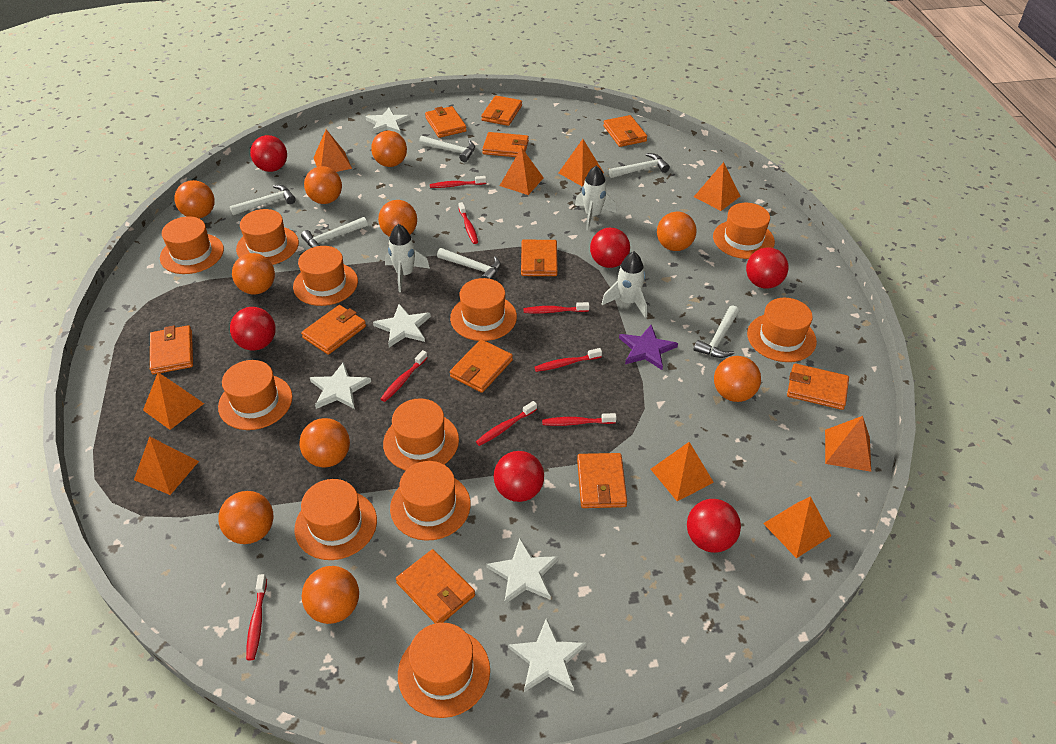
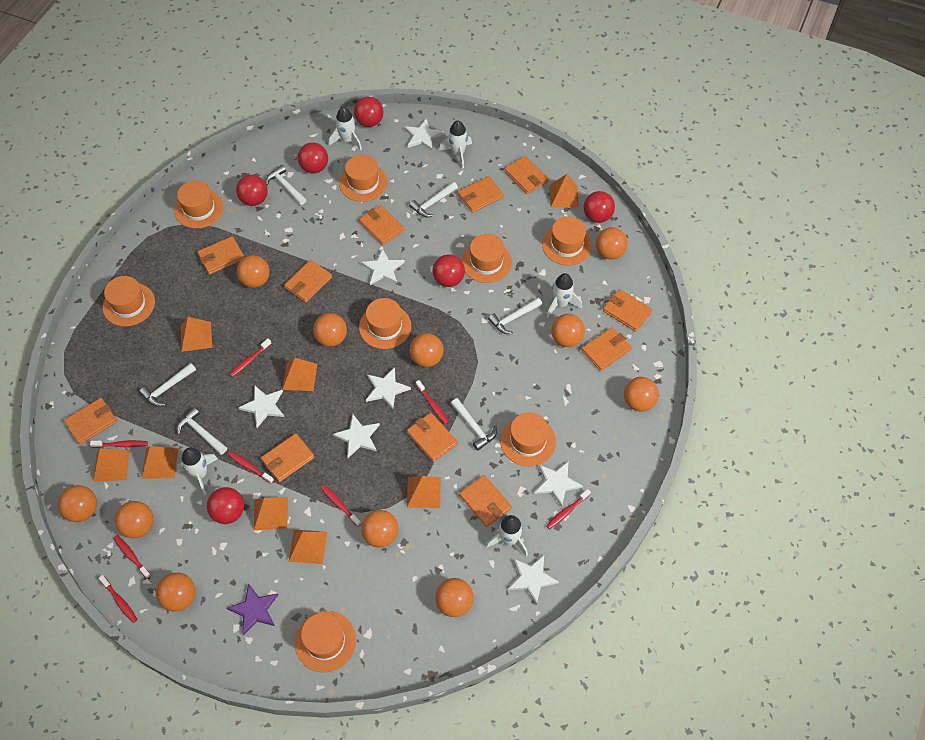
orange ball: [174,180,215,218] [218,491,273,544] [232,253,275,294] [299,418,350,468] [302,566,359,624] [304,166,342,204] [371,131,407,167] [378,200,417,237] [657,212,696,251] [714,356,761,402] = 10 -> [58,485,97,522] [115,501,153,538] [156,573,196,612] [237,255,270,288] [313,313,347,347] [361,510,398,547] [410,333,443,367] [435,578,474,617] [551,314,585,347] [596,227,628,260] [624,377,659,412] = 11
orange hat: [160,216,224,274] [218,360,293,430] [236,209,299,265] [293,246,358,306] [294,479,377,560] [383,398,459,471] [390,461,471,541] [398,623,490,718] [450,278,517,341] [713,203,775,259] [747,298,817,362] = 11 -> [103,276,155,326] [174,181,224,229] [295,611,356,673] [339,155,388,202] [359,298,411,349] [462,234,512,283] [500,412,556,467] [542,217,592,265] = 8
orange pyramid: [134,436,199,495] [143,372,204,430] [314,129,352,172] [500,147,544,195] [559,139,604,186] [651,442,714,501] [694,162,740,211] [763,496,831,558] [825,416,871,472] = 9 -> [93,449,130,482] [142,446,178,479] [181,317,212,352] [254,497,288,531] [282,358,317,391] [289,530,327,564] [407,476,441,508] [549,174,579,208] = 8
white rocket: [385,224,430,292] [575,166,616,231] [602,252,647,318] = 3 -> [177,447,218,495] [329,107,362,151] [439,121,472,169] [486,515,528,557] [547,273,582,317] = 5
white star: [310,362,371,409] [366,108,411,135] [373,304,431,347] [486,538,559,604] [508,618,586,692] = 5 -> [238,385,284,428] [333,414,380,458] [361,248,405,285] [366,367,411,409] [404,118,444,151] [508,555,559,605] [534,462,583,507] = 7

